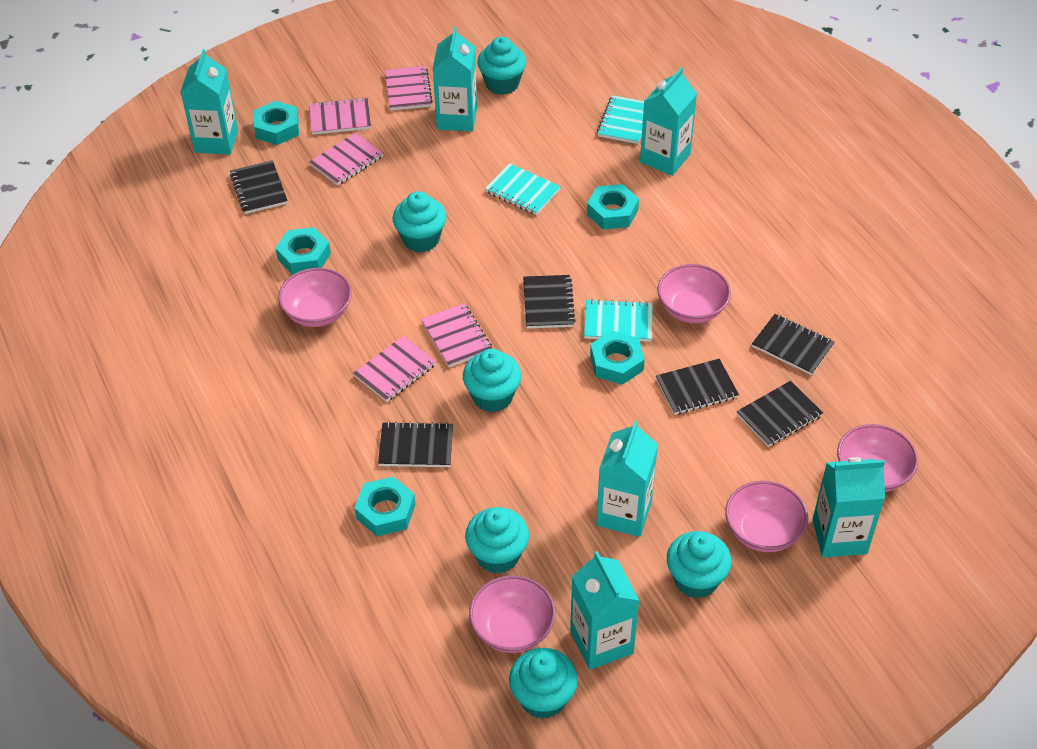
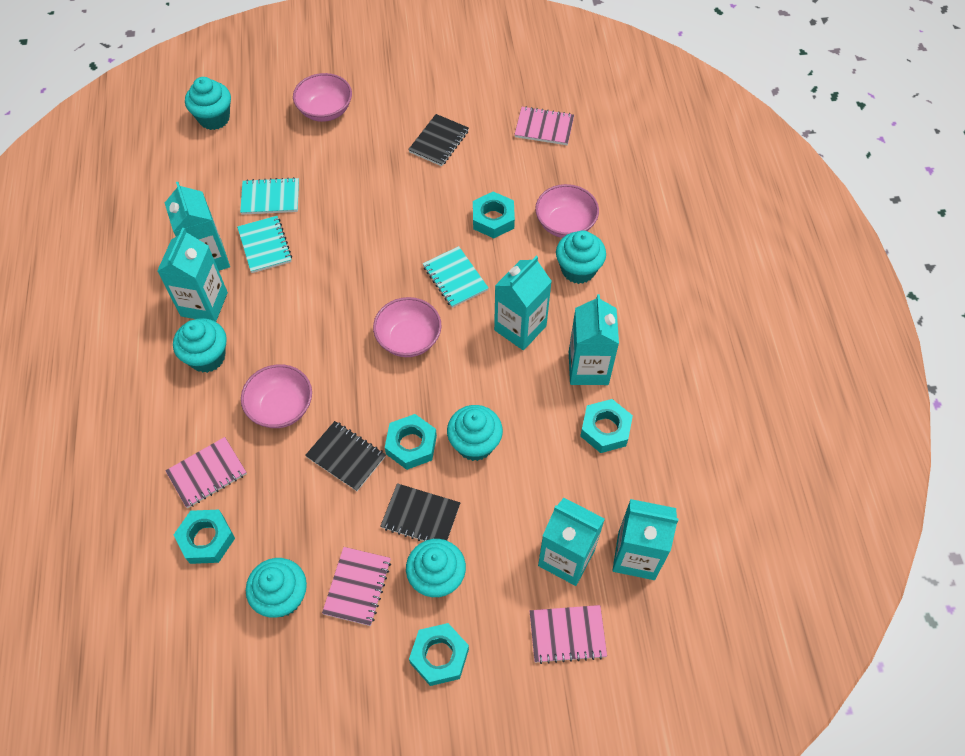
black notebook: [230,160,288,214] [378,421,453,467] [523,275,576,329] [656,359,739,415] [737,381,823,447] [752,314,835,375] = 6 -> [305,421,386,491] [380,483,460,541] [408,114,469,166] = 3
pink bowl: [278,268,352,327] [469,575,555,653] [657,264,731,323] [725,481,808,552] [837,424,918,492] = 5 -> [241,364,312,428] [293,73,352,122] [373,297,441,357] [535,184,599,238] = 4
pink notebook: [309,97,371,135] [309,133,383,185] [353,336,436,402] [385,66,433,111] [421,303,492,367] = 5 -> [165,437,247,508] [322,547,391,626] [514,106,574,145] [530,605,607,664] = 4

